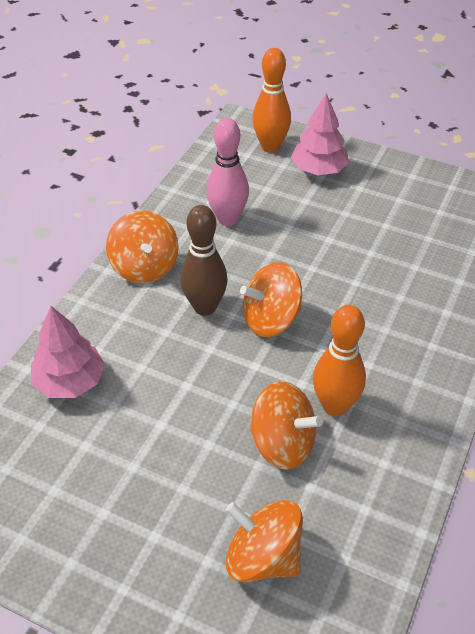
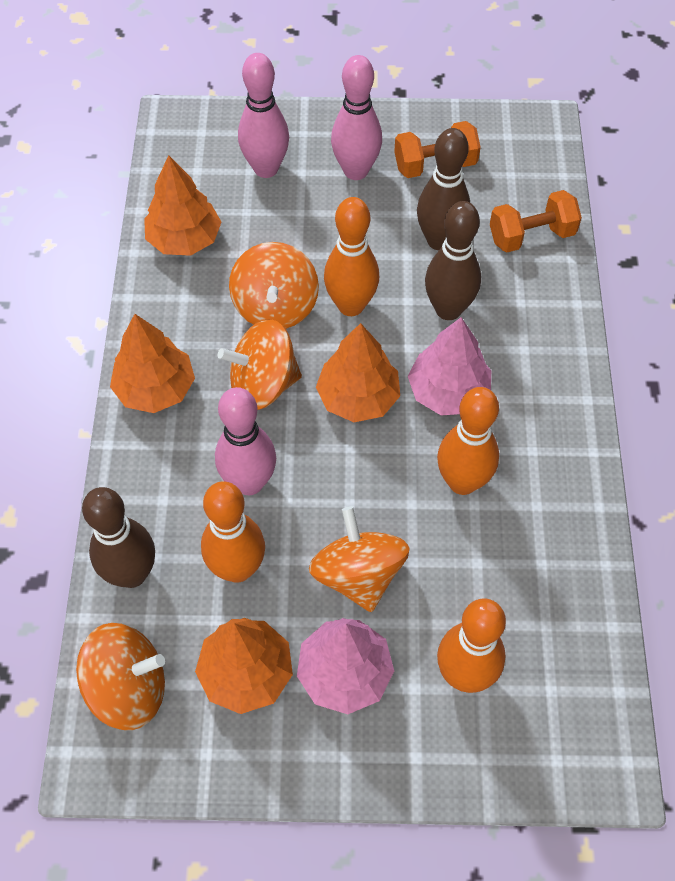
brown bowling pin: [180,205,228,316] = 1 -> [82,487,155,588] [417,128,470,250] [425,201,481,320] = 3
orange bowling pin: [252,48,291,153] [313,305,366,416] = 2 -> [201,481,265,583] [324,197,379,316] [437,387,499,495] [437,598,506,693] = 4
orange dumbbell: none = 0 -> [394,121,481,178] [490,190,582,252] = 2
orange tree: none = 0 -> [110,314,195,413] [144,155,221,256] [195,618,293,714] [316,323,400,422] = 4
pink bowling pin: [206,118,249,226] = 1 -> [215,387,276,495] [238,53,289,178] [331,55,382,180] = 3

